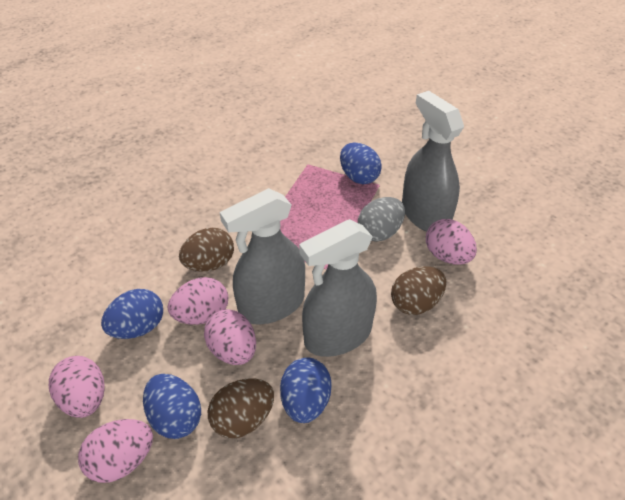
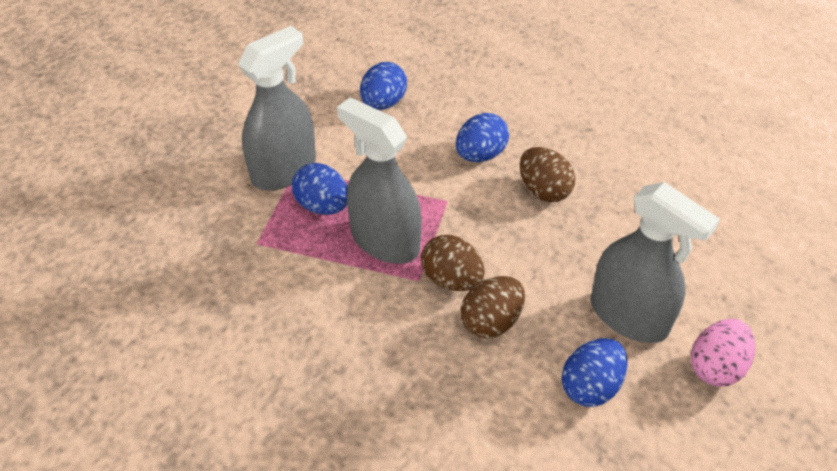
grey egg: [358,197,405,241] = 1 -> none = 0
pink egg: [49,356,105,418] [78,419,153,483] [168,277,228,325] [204,309,256,365] [426,219,477,265] = 5 -> [691,319,755,387] = 1

